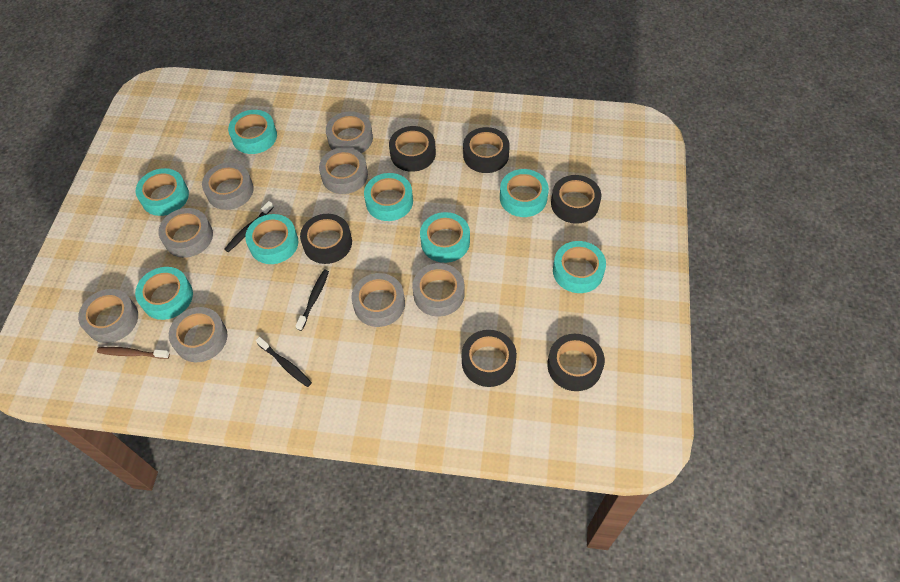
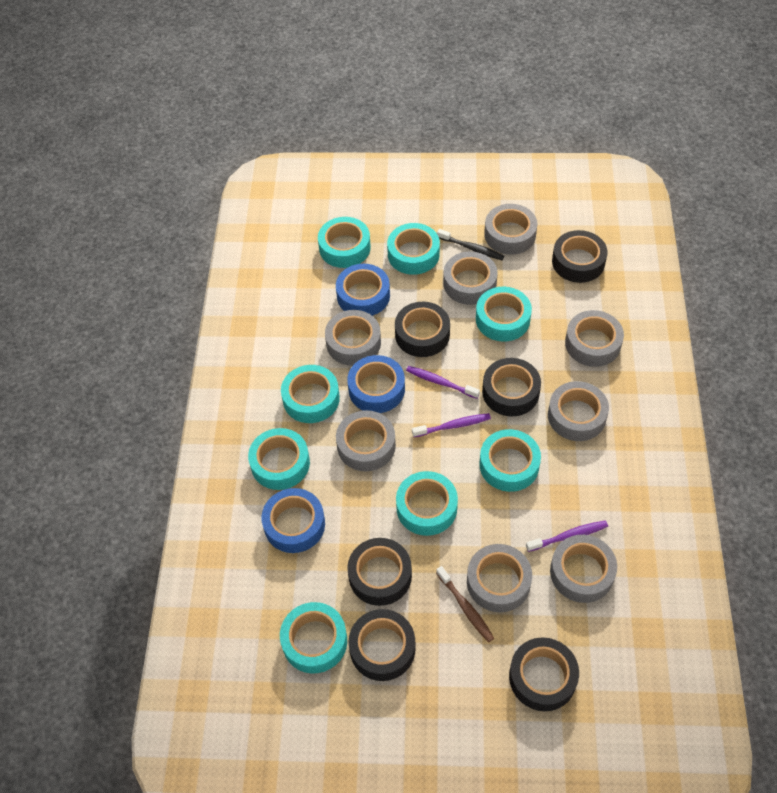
black toothbrush: [224,201,274,252] [256,337,312,387] [295,270,329,331] = 3 -> [437,229,505,260] = 1
blue tape: none = 0 -> [261,488,325,553] [336,264,390,316] [347,355,405,413] = 3
purple toothbrush: none = 0 -> [406,366,480,399] [412,413,491,437] [526,520,608,552] = 3

